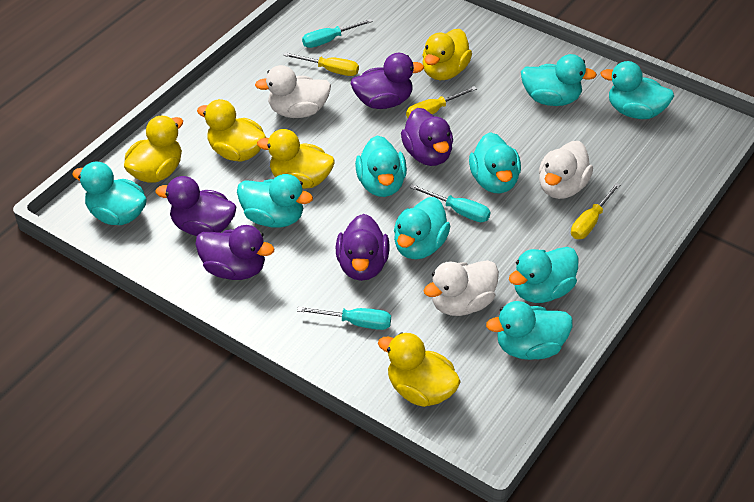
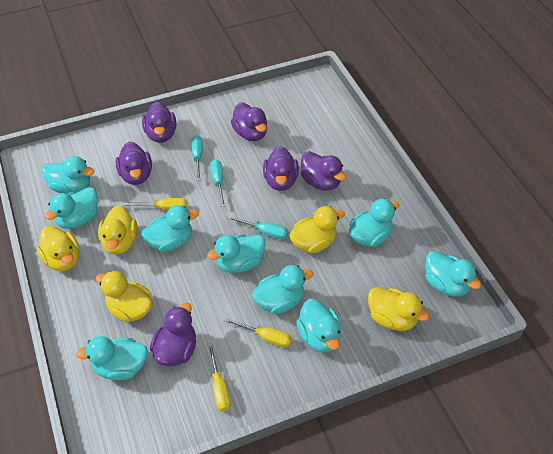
purple duck: [156,176,236,236] [195,225,275,280] [336,214,390,281] [351,53,424,109] [401,108,453,166] = 5 -> [115,142,152,185] [142,102,176,143] [150,303,196,366] [231,102,267,141] [263,146,299,191] [301,151,346,191] = 6
white duck: [255,65,331,118] [424,260,499,316] [539,141,593,199] = 3 -> none = 0

